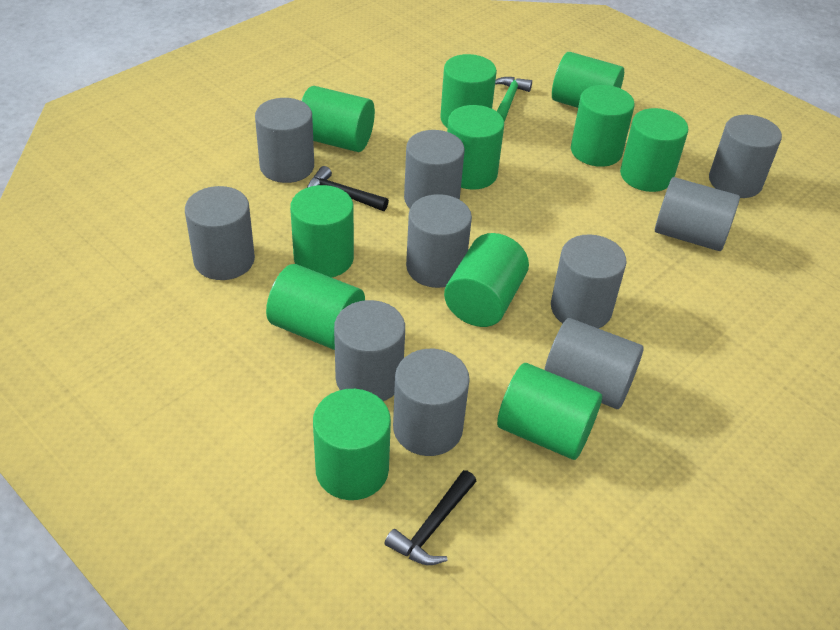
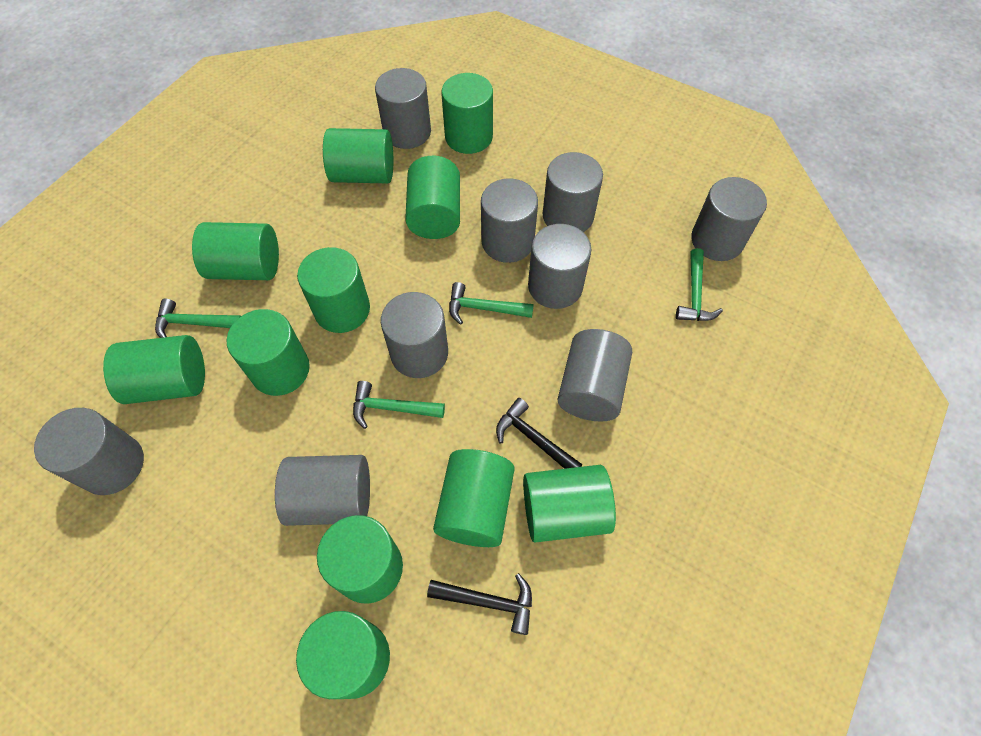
green hammer: [495,77,532,122] = 1 -> [155,299,241,338] [353,381,445,429] [449,282,534,325] [676,248,723,321] = 4
grey cylinder: [185,186,255,280] [255,98,314,183] [334,300,405,401] [393,349,470,456] [404,130,465,208] [406,194,472,288] [544,318,644,409] [551,234,627,329] [655,177,740,251] [709,115,782,198] = 10 -> [34,408,144,495] [275,455,370,526] [375,68,431,149] [381,292,448,378] [481,178,538,263] [528,224,591,309] [543,152,603,232] [557,329,632,422] [691,177,767,261] = 9

